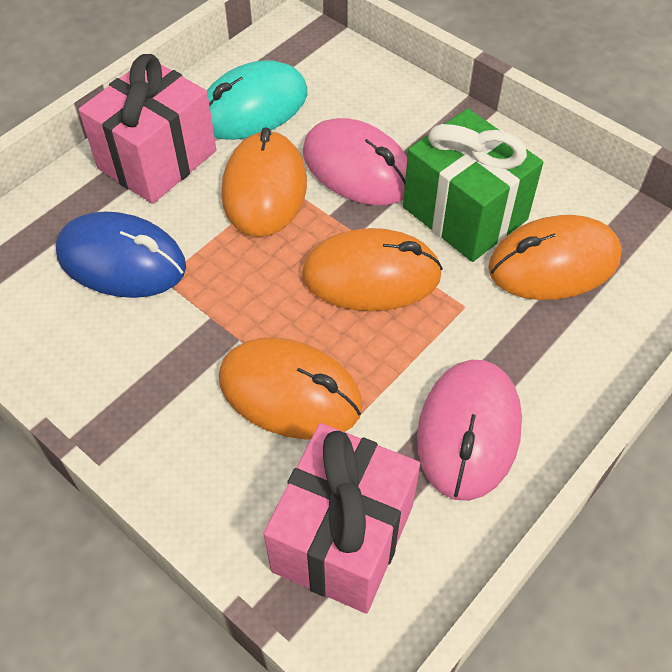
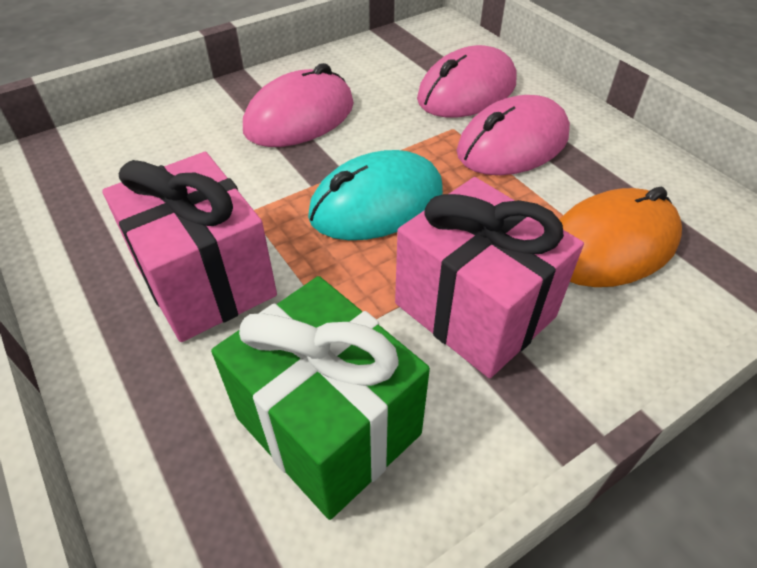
blue mouse: [56,211,186,298] = 1 -> none = 0
orange mouse: [219,337,363,440] [221,127,307,237] [302,228,443,311] [488,215,622,300] = 4 -> [559,187,682,287] = 1
pink mouse: [303,118,407,205] [417,360,522,501] = 2 -> [243,63,354,147] [417,45,516,117] [456,95,570,175] = 3

